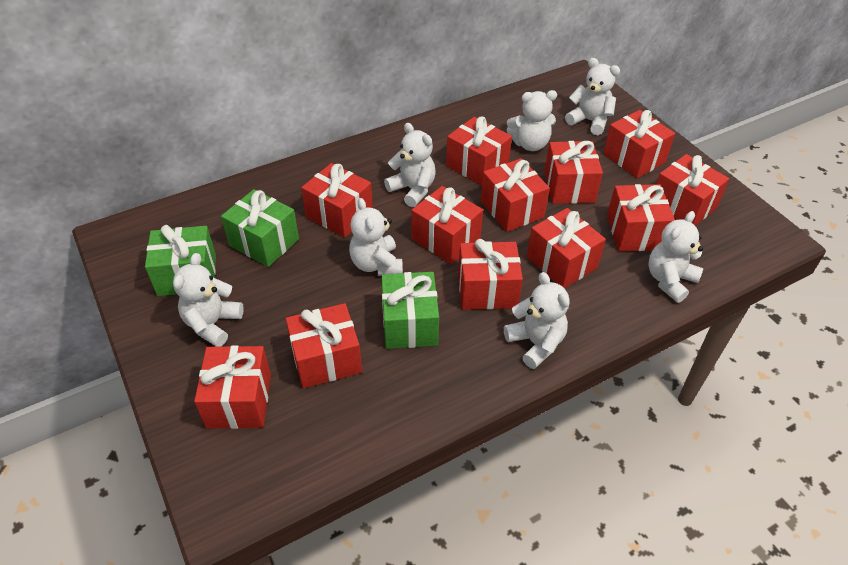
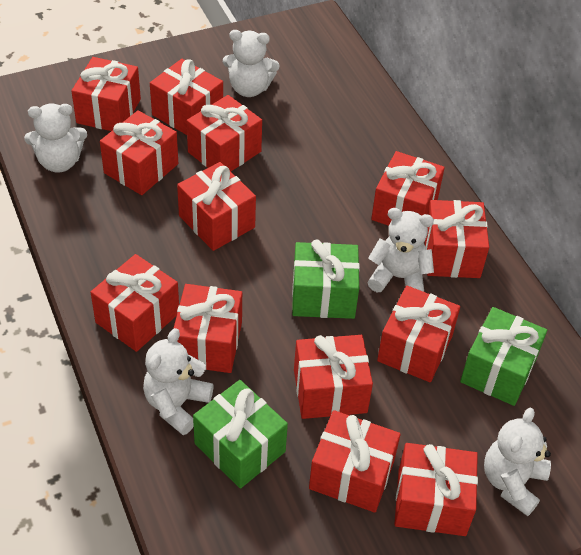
red gift: [194,345,271,429] [286,303,362,388] [301,163,373,238] [411,186,483,264] [446,116,512,186] [458,239,523,310] [481,158,550,232] [527,208,606,288] [544,141,603,204] [603,110,675,178] [607,184,675,251] [656,154,729,226] = 12 -> [71,57,141,131] [90,254,179,352] [100,110,178,195] [150,59,223,135] [173,284,242,373] [177,162,256,251] [187,95,262,171] [294,335,373,419] [309,410,401,513] [371,151,445,226] [377,286,460,382] [394,443,478,536] [425,200,489,278] = 13
white teddy bear: [173,253,244,347] [349,198,403,276] [384,123,436,207] [504,272,570,369] [507,90,557,151] [565,58,620,135] [648,211,703,303] = 7 -> [24,103,87,173] [143,328,214,435] [223,30,280,97] [367,208,434,292] [484,408,551,516] = 5

